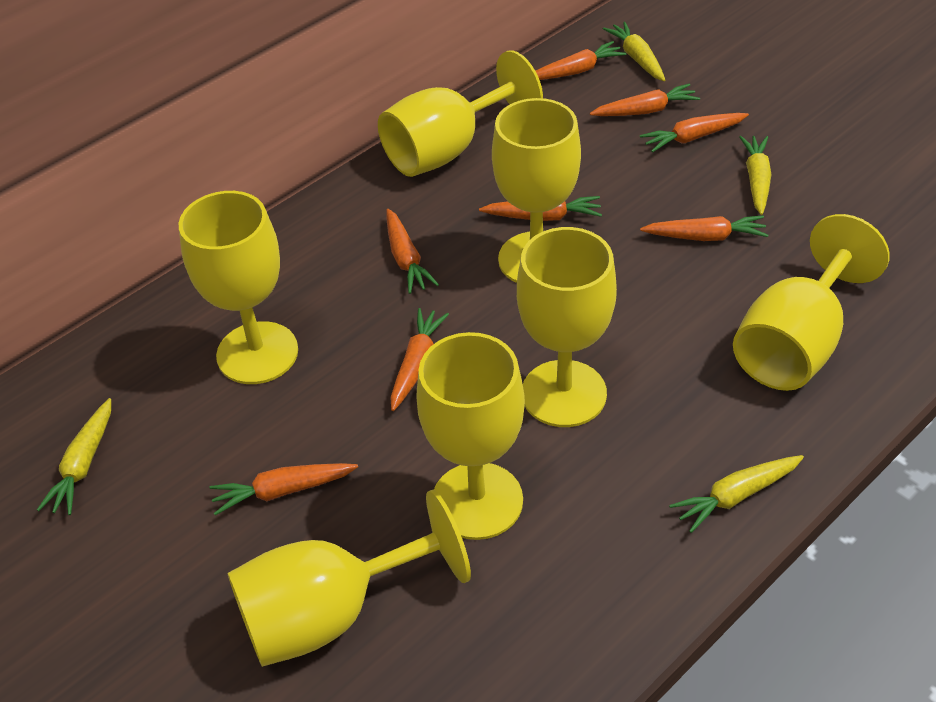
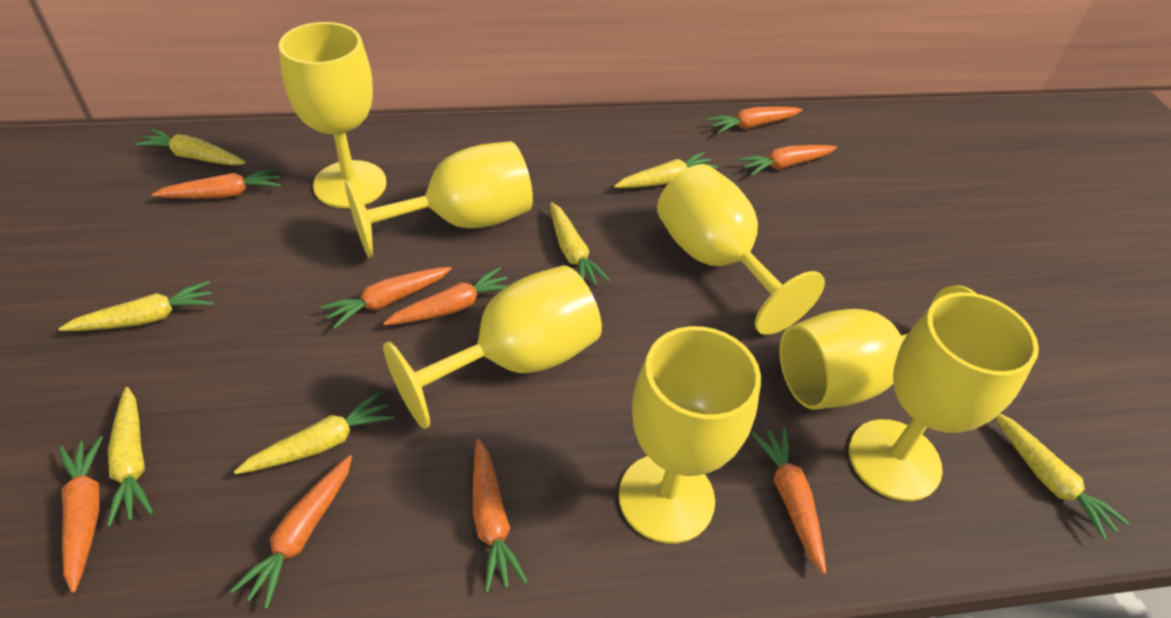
orange carrot: [209,463,358,516] [386,209,439,294] [390,308,449,411] [479,196,602,221] [536,41,626,80] [590,83,700,116] [640,113,749,152] [640,215,768,241] = 8 -> [59,436,103,593] [152,168,281,199] [230,455,352,609] [321,267,452,329] [383,267,509,325] [473,439,528,593] [707,107,802,134] [738,145,837,176] [751,427,826,574] = 9
yellow carrot: [37,398,111,515] [603,21,665,81] [669,455,804,533] [739,136,772,215] = 4 -> [59,281,214,331] [107,387,153,527] [135,129,246,165] [234,392,395,474] [550,202,610,285] [614,152,718,188] [996,414,1129,540] = 7

